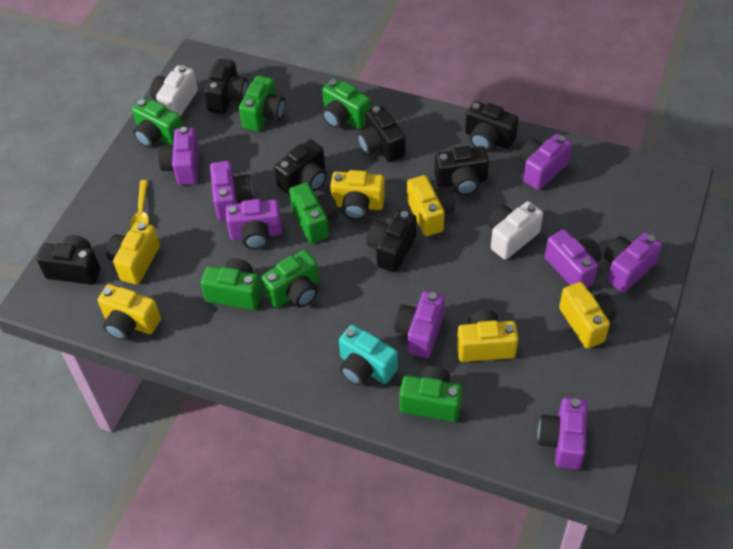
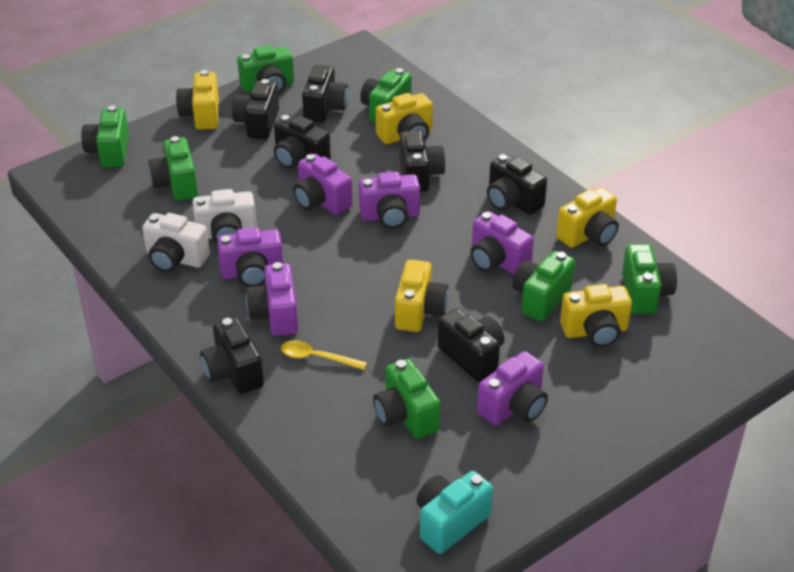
purple camera: [158,127,199,185] [210,161,253,220] [226,199,282,249] [394,291,445,358] [519,134,572,190] [537,397,588,470] [545,229,601,287] [604,232,662,292] = 8 -> [217,227,283,287] [246,262,298,336] [293,154,352,215] [359,172,420,229] [470,211,534,275] [477,351,548,425] = 6
yellow camera: [98,284,161,340] [106,222,160,284] [330,170,385,220] [407,175,455,236] [457,310,519,362] [559,282,617,349] = 6 -> [176,70,219,130] [376,93,433,144] [395,260,449,332] [556,187,619,248] [560,284,632,347] = 5

